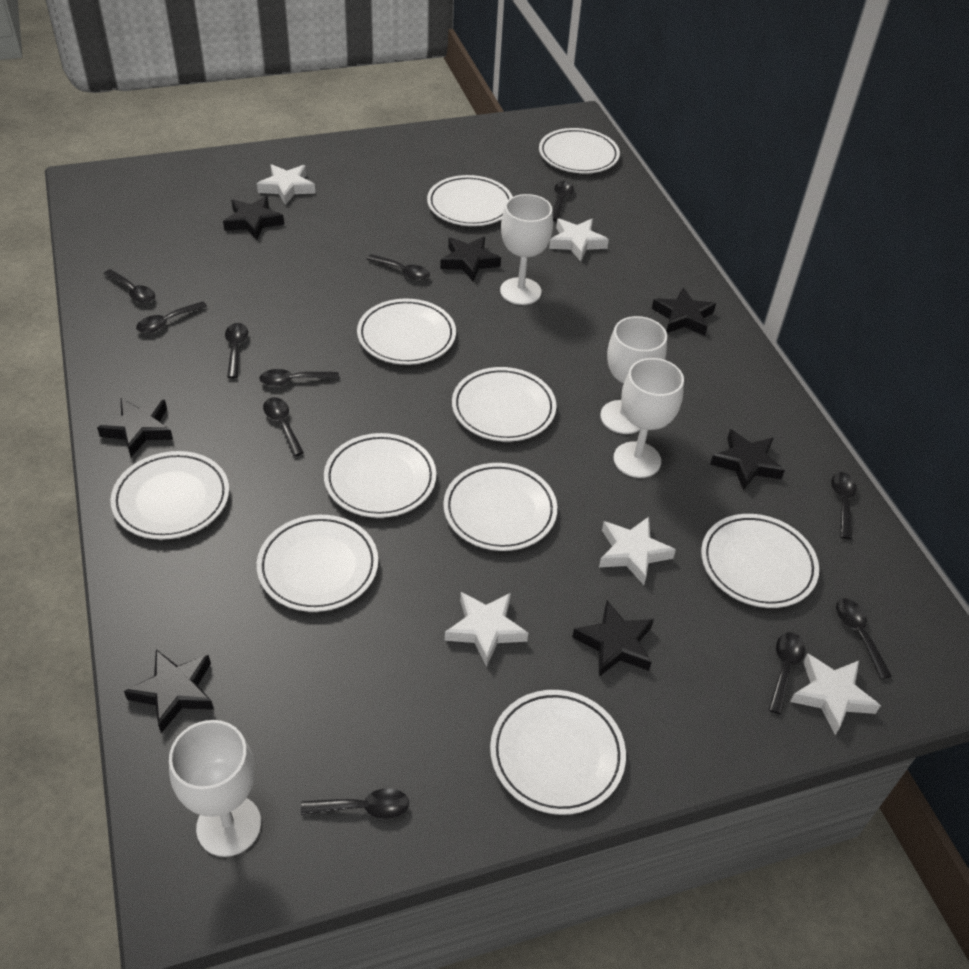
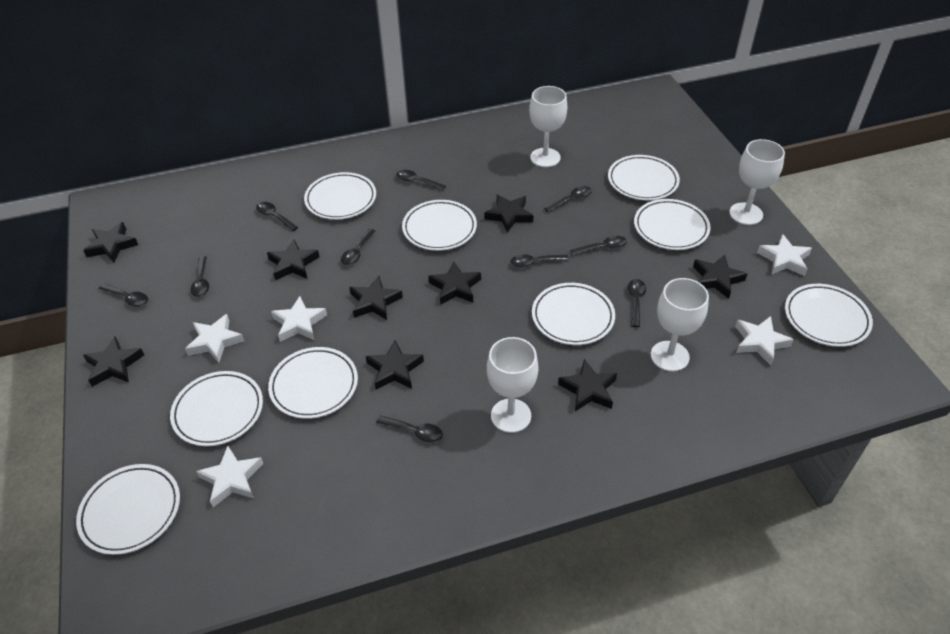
black spoon: [103,269,155,303] [136,301,207,333] [225,323,248,379] [259,369,339,386] [263,397,304,456] [301,788,409,819] [367,254,430,280] [552,181,574,221] [769,632,805,715] [831,472,857,539] [836,599,892,679] = 11 -> [99,283,148,307] [191,256,209,297] [256,202,298,231] [341,229,375,265] [376,416,443,442] [396,170,446,190] [511,254,569,268] [544,186,592,212] [570,236,627,255] [628,279,646,327] = 10
black star: [97,398,173,457] [124,649,214,733] [223,196,284,240] [440,236,501,281] [572,600,654,677] [652,287,716,336] [710,429,785,491] = 7 -> [83,222,138,262] [83,337,144,387] [267,239,319,280] [349,276,403,320] [366,340,424,390] [428,261,481,305] [484,194,534,233] [558,359,617,411] [693,255,747,299] = 9
white plate: [110,451,229,540] [257,515,378,612] [324,433,436,518] [357,299,456,365] [427,175,513,226] [443,463,557,551] [452,367,556,442] [490,690,626,815] [539,128,620,174] [701,514,819,608] = 10 -> [76,464,180,555] [170,371,263,446] [268,347,358,419] [304,172,376,220] [402,200,477,251] [532,283,615,345] [608,155,680,200] [634,199,711,250] [785,284,873,347] = 9

